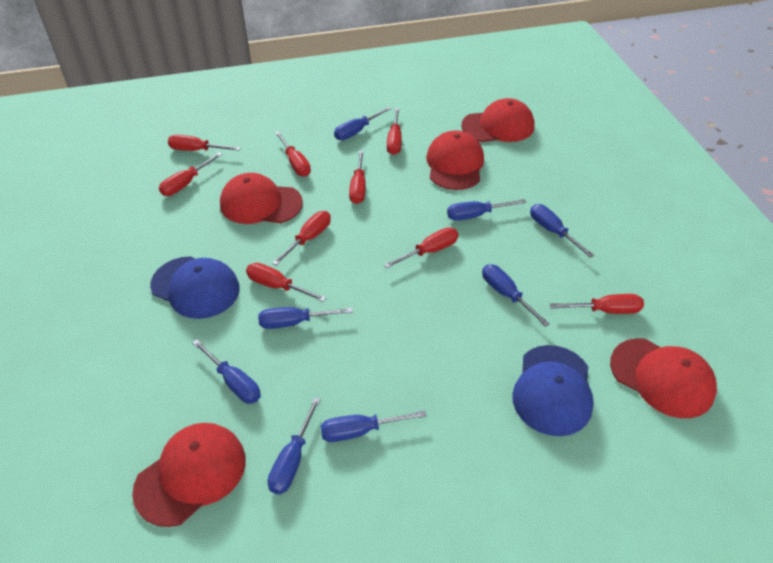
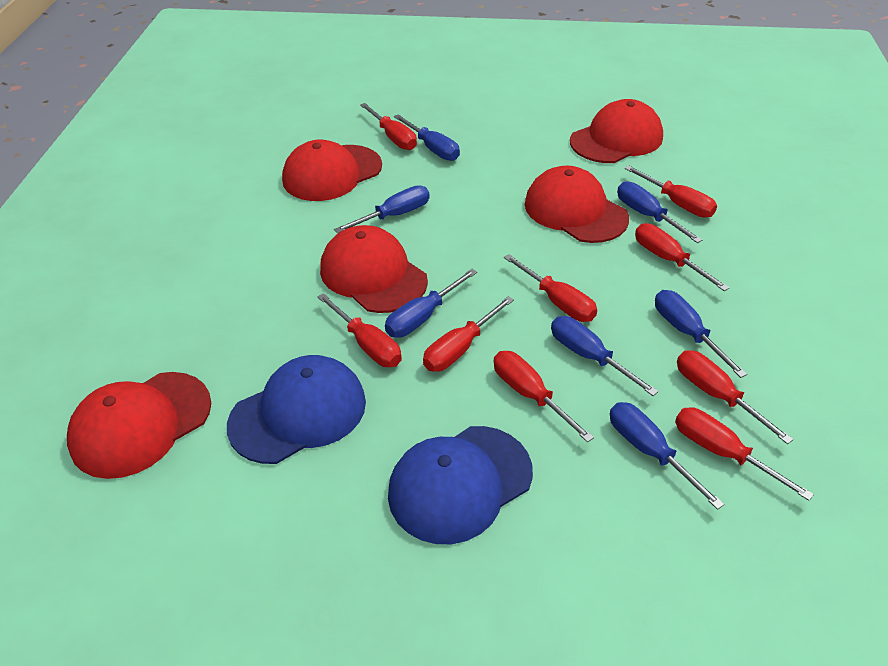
blue screwdriver: [192,339,261,404] [258,307,353,329] [268,397,321,494] [320,410,427,442] [334,106,392,140] [447,199,527,221] [482,264,550,327] [530,204,594,258] = 8 -> [334,186,430,233] [385,269,477,338] [394,114,460,161] [551,316,659,396] [610,402,725,510] [617,181,702,243] [655,290,747,378] = 7

